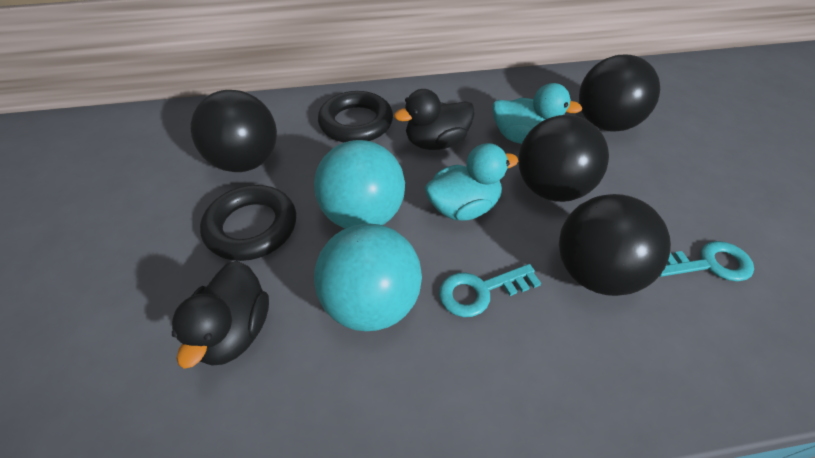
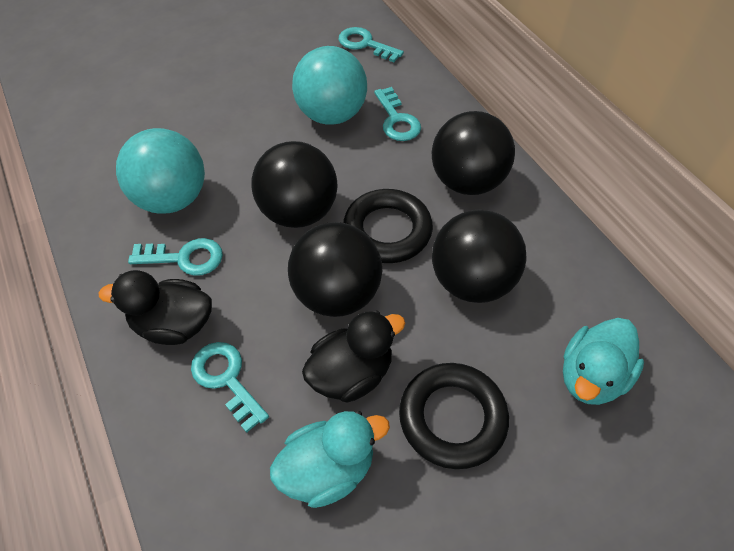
turquoise key: [439,264,541,317] [660,241,754,281] = 2 -> [128,238,223,276] [191,342,269,433] [339,27,404,62] [374,87,421,141] = 4

